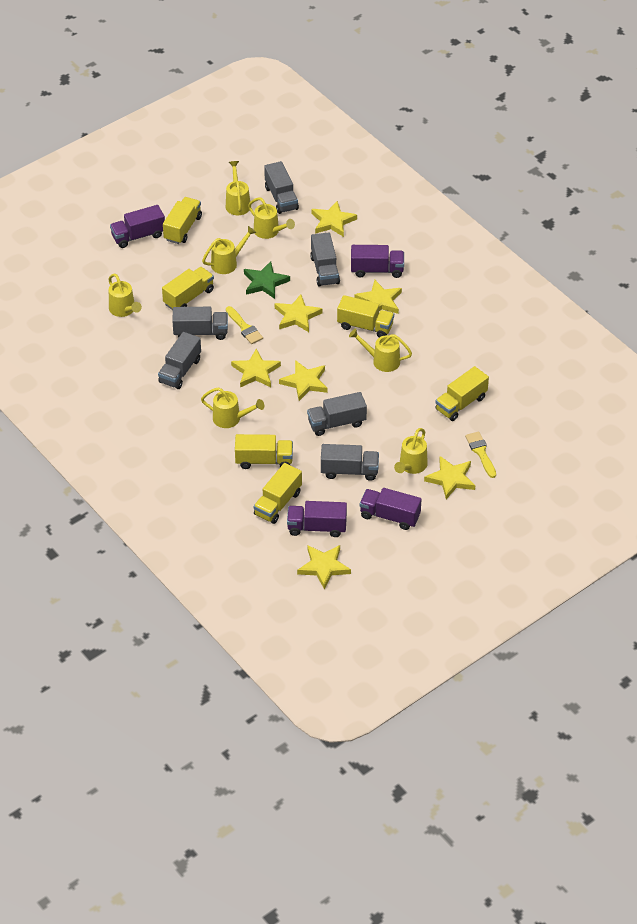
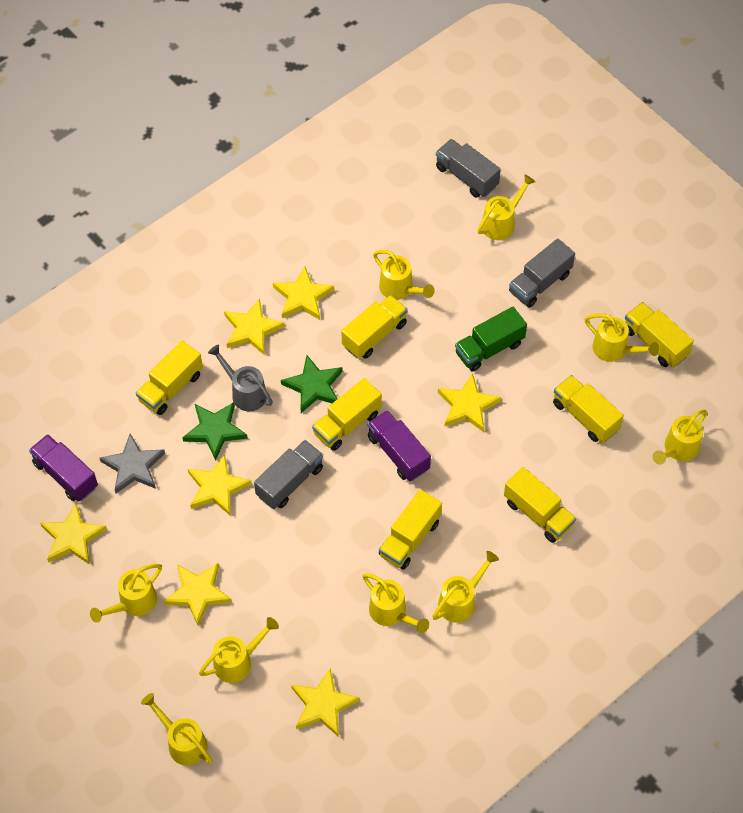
green star: [244,261,290,299] = 1 -> [182,402,248,460] [281,355,343,413] = 2
green truck: none = 0 -> [455,307,527,372] = 1
grey star: none = 0 -> [100,434,165,493] = 1
grey truck: [158,332,201,389] [172,307,228,340] [264,161,299,214] [307,392,367,436] [310,232,340,287] [321,444,379,481] = 6 -> [254,440,323,509] [436,139,501,198] [509,238,575,308] = 3
grey watering can: none = 0 -> [208,344,273,411] = 1
purple truck: [110,205,165,248] [287,501,347,537] [351,245,404,278] [360,488,421,530] = 4 -> [29,434,98,502] [368,410,431,481] = 2
yellow brush: [226,306,263,344] [465,431,496,478] = 2 -> none = 0
yellow truck: [162,267,214,310] [163,197,202,244] [235,434,293,469] [254,463,302,524] [337,295,394,337] [435,366,489,421] = 6 -> [136,340,203,415] [312,378,382,451] [341,295,408,359] [379,489,442,570] [504,467,576,543] [553,375,624,443] [625,302,694,368] = 7
yellow watering can: [108,274,142,317] [201,387,264,428] [202,226,256,274] [226,161,250,215] [248,198,295,239] [349,328,412,372] [394,428,428,474] = 7 -> [90,564,162,623] [141,693,212,766] [199,617,279,683] [363,573,429,633] [373,250,435,300] [432,551,499,623] [478,175,535,240] [584,313,659,362] [653,410,707,465] = 9

